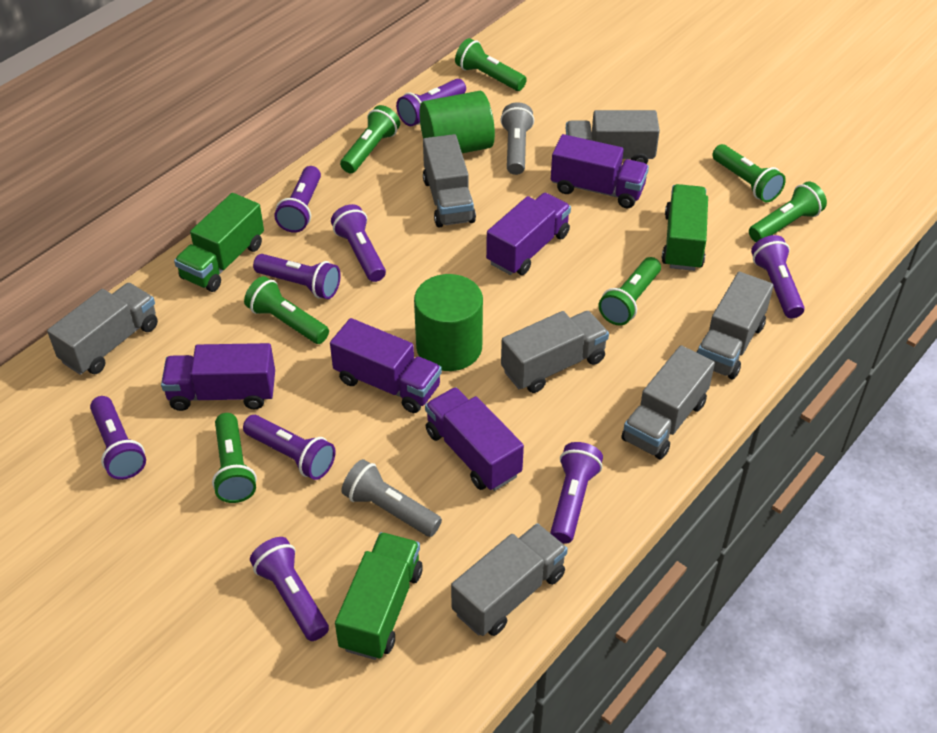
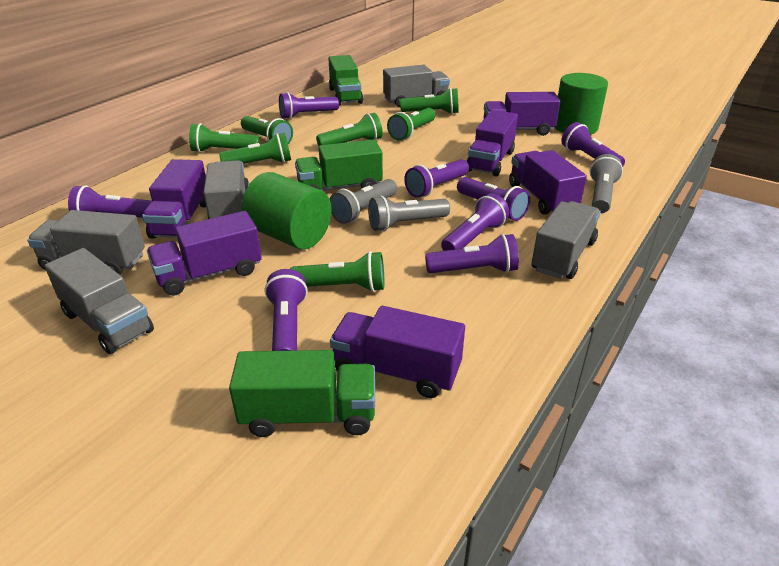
grey flashlight: [341,459,442,537] [501,102,534,175] = 2 -> [330,179,397,224] [368,196,450,231] [590,154,623,213] = 3
grey truck: [47,283,158,375] [423,134,476,227] [451,523,568,636] [501,311,609,393] [566,110,660,164] [621,345,715,459] [696,272,774,379] = 7 -> [27,210,145,275] [45,248,154,354] [203,160,249,219] [383,65,450,107] [532,201,601,279] = 5
purple flashlight: [90,396,146,480] [243,415,336,480] [250,537,329,641] [253,254,341,299] [274,166,321,233] [331,204,386,282] [396,79,466,126] [550,442,603,544] [751,235,805,318] = 9 -> [68,185,152,218] [265,269,308,351] [279,92,339,119] [404,159,469,198] [425,234,519,273] [441,193,509,251] [457,177,530,221] [561,122,625,167] = 8
purple truck: [161,343,275,411] [330,318,442,413] [425,387,524,491] [486,193,571,275] [551,134,649,208] = 5 -> [142,159,206,239] [147,211,262,296] [330,306,465,398] [467,110,518,176] [484,92,560,136] [509,150,587,215] = 6

